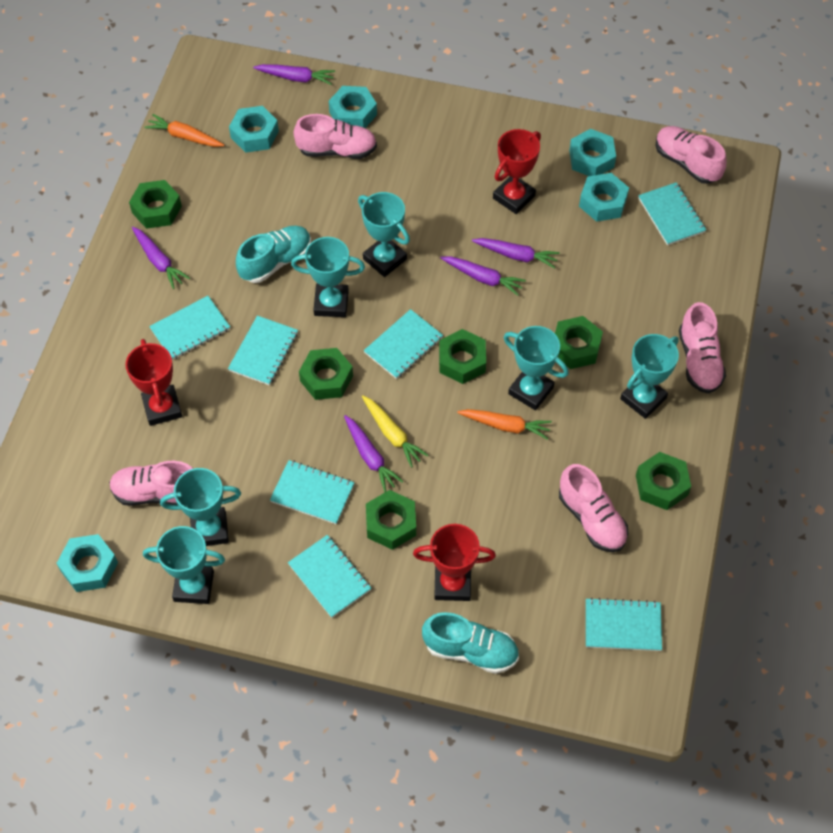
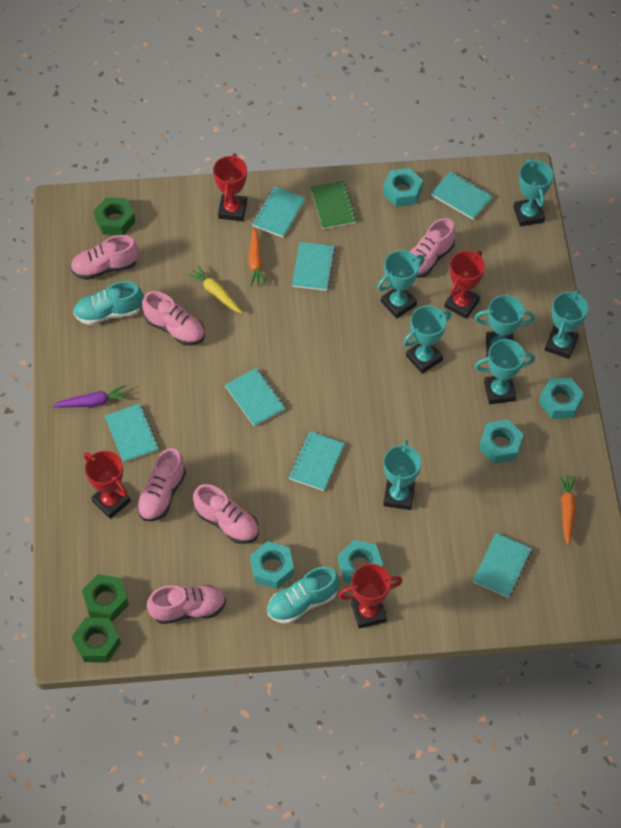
green notebook: none = 0 -> [311,181,357,229] = 1
green nut: [129,180,182,229] [299,348,353,400] [366,490,416,550] [439,329,486,384] [555,316,603,369] [636,452,691,510] = 6 -> [72,618,121,662] [82,574,129,621] [94,197,136,235] = 3
pink shoe: [109,461,194,506] [294,114,377,159] [559,464,628,552] [655,126,727,184] [679,302,726,394] = 5 -> [70,235,138,280] [137,448,186,522] [142,291,205,346] [147,585,226,624] [193,484,259,544] [409,218,456,278] = 6
purple carrot: [132,227,190,289] [253,64,335,85] [344,415,404,492] [440,256,526,296] [472,238,560,269] = 5 -> [52,385,128,408] = 1
red trophy: [125,339,182,426] [413,524,496,601] [493,129,541,214] = 3 -> [84,451,131,519] [213,153,247,221] [339,564,402,628] [444,251,485,319] = 4
turquoise trophy: [143,526,225,604] [160,468,241,546] [291,237,365,317] [358,192,410,277] [504,326,569,410] [620,334,679,419] = 6 -> [377,250,425,318] [383,440,421,510] [403,305,452,374] [475,295,535,357] [475,339,535,404] [514,158,554,226] [545,290,588,359] = 7

